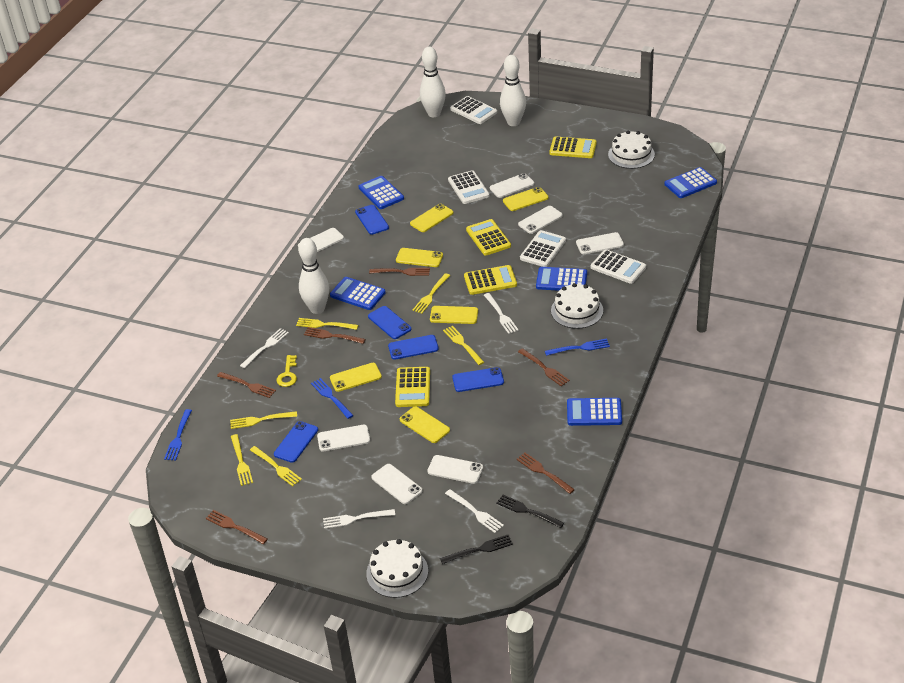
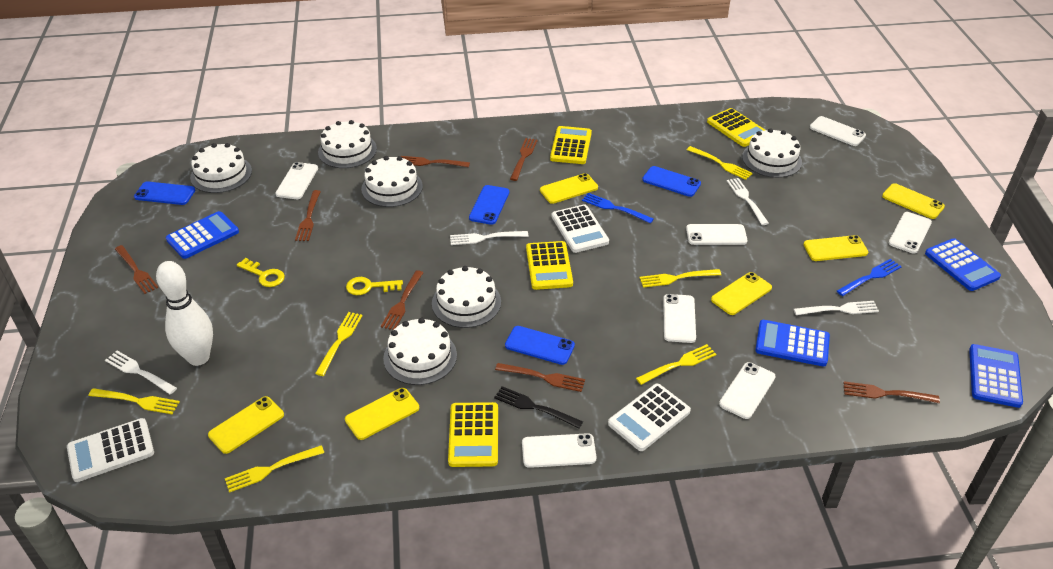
black fork: [440,535,513,564] [496,495,564,528] = 2 -> [494,386,583,429] = 1
blue calculator: [330,277,386,310] [359,176,404,209] [536,267,587,291] [567,398,622,426] [665,167,717,198] = 5 -> [166,211,239,259] [755,320,830,367] [925,238,1001,291] [969,344,1023,408] = 4
blue fork: [164,409,192,460] [311,378,354,419] [545,339,610,356] = 3 -> [582,193,654,224] [837,259,902,296] = 2
blue phone: [274,421,318,463] [355,205,389,235] [368,306,411,339] [388,335,439,360] [452,367,504,392] = 5 -> [134,181,195,205] [469,185,509,225] [505,326,575,365] [642,166,701,197] = 4
brown fork: [206,510,268,544] [217,372,276,398] [304,327,365,344] [369,268,430,276] [516,453,575,494] [518,348,570,386] = 6 -> [115,245,158,294] [295,190,321,241] [381,270,423,330] [401,156,470,167] [495,363,585,392] [510,138,538,181] [843,381,940,403] = 7
white bowling pin: [298,238,329,314] [420,46,446,117] [500,55,526,126] = 3 -> [156,261,213,366] = 1
white cake: [366,539,428,598] [551,283,603,329] [608,131,655,169] = 3 -> [190,143,252,193] [318,120,377,168] [361,156,423,207] [383,318,457,385] [432,266,501,328] [742,128,802,178] = 6
white calculator: [448,170,490,204] [450,96,497,124] [520,230,566,267] [591,250,646,284] = 4 -> [67,418,154,482] [552,204,609,253] [608,384,691,451] = 3
yellow key: [277,355,297,387] = 1 -> [237,258,285,287] [346,277,403,295] = 2

